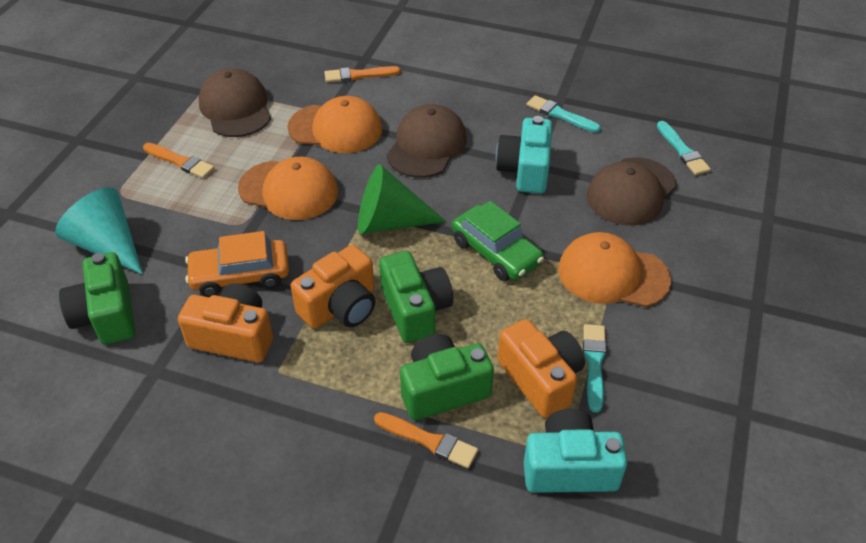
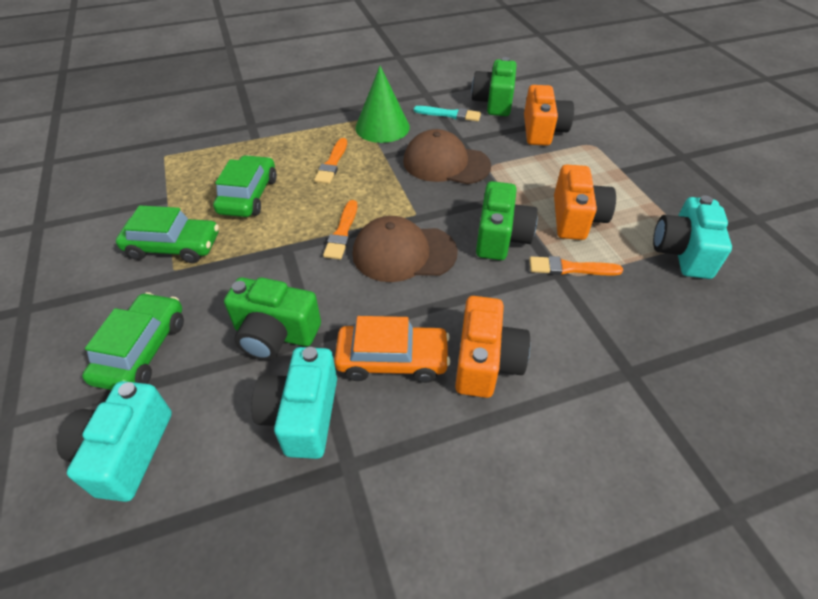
brown cap: [198,68,271,137] [386,104,467,178] [587,157,677,226] = 3 -> [353,216,458,282] [403,129,491,184] = 2
green car: [452,201,544,281] = 1 -> [82,292,184,390] [116,205,219,263] [213,155,277,217] = 3
orange cap: [238,157,338,220] [287,96,382,153] [558,232,671,307] = 3 -> none = 0
turquoise brush: [527,95,601,133] [583,324,607,413] [657,121,711,175] = 3 -> [414,106,481,121] = 1
turquoise camera: [496,116,552,194] [524,409,627,493] = 2 -> [57,381,172,502] [251,347,337,459] [653,195,732,279] = 3
turquoise cone: [55,187,143,275] = 1 -> none = 0

